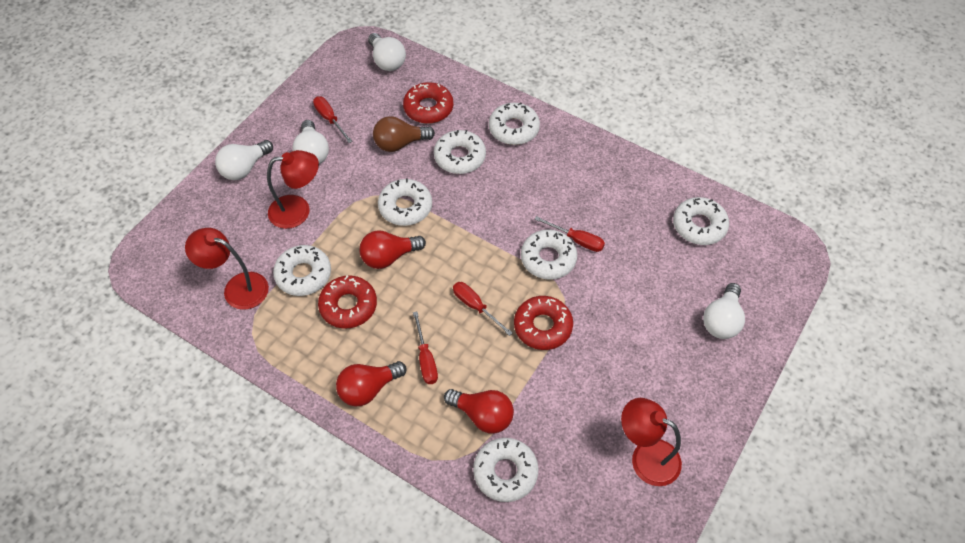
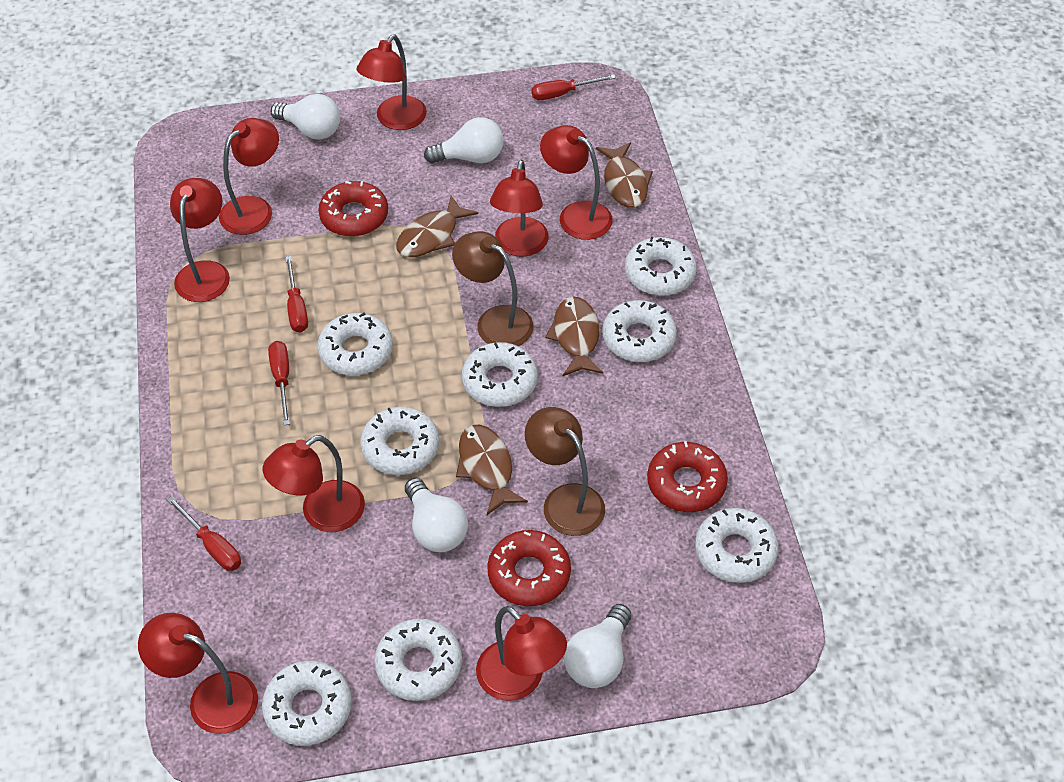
brown fish: none = 0 -> [396,196,478,257] [456,425,528,515] [545,297,603,376] [596,142,653,208] = 4
brown lamp: none = 0 -> [452,231,534,346] [525,407,605,536] = 2
brown light bulb: [373,116,435,152] = 1 -> none = 0
red lamp: [185,228,269,310] [267,150,319,229] [621,398,682,486] = 3 -> [138,613,258,734] [170,178,230,302] [219,118,279,235] [263,435,365,532] [357,35,427,130] [476,606,567,701] [490,160,549,257] [540,125,613,240] = 8
red light bulb: [336,361,407,406] [359,230,426,269] [444,389,514,433] = 3 -> none = 0
white donut: [273,245,331,296] [378,178,432,226] [434,130,486,174] [473,438,539,502] [489,102,540,145] [521,229,577,280] [673,197,729,245] = 7 -> [262,661,352,746] [317,313,393,376] [360,407,439,475] [374,619,462,701] [462,342,537,407] [602,300,677,362] [625,237,697,296] [695,508,778,583] = 8

